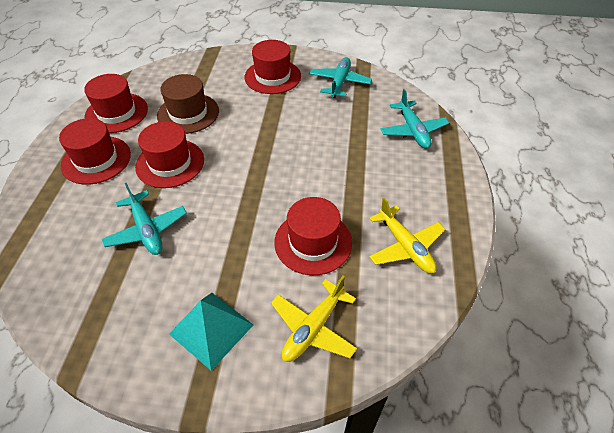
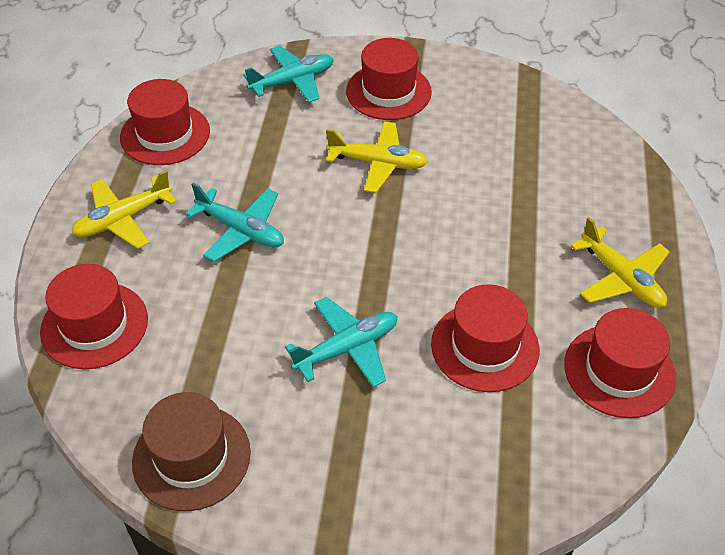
turquoise pyramid: [169,293,253,371] = 1 -> none = 0
yellow plane: [271,275,357,362] [369,198,445,274] = 2 -> [72,170,177,249] [326,121,428,193] [571,217,670,308] = 3

